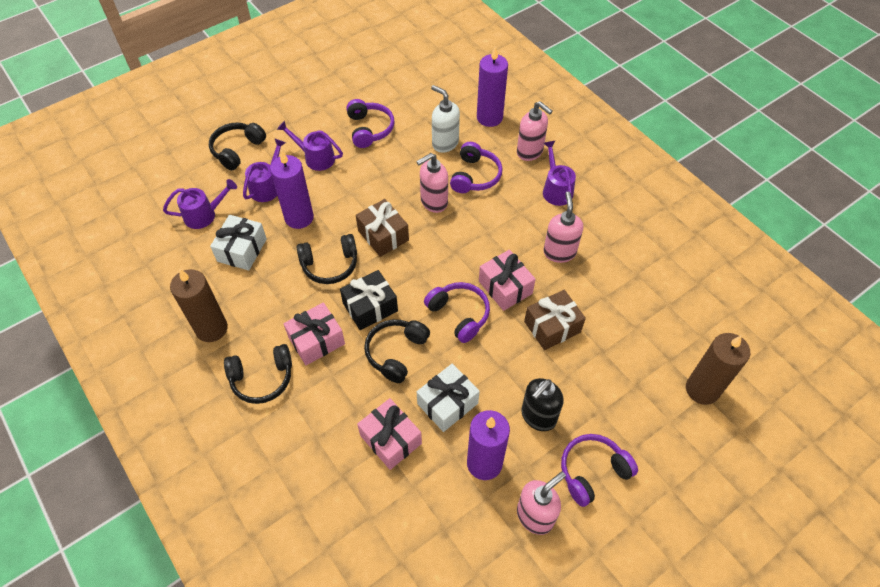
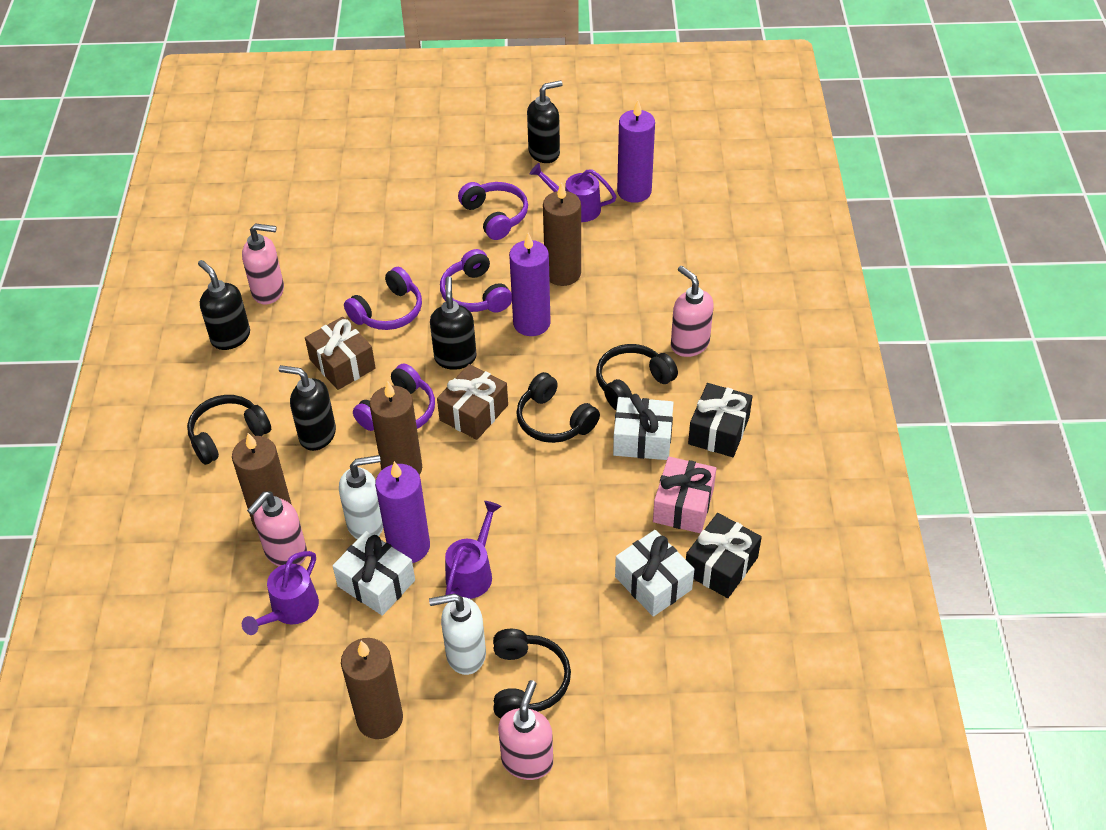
black gift: [340,270,398,330] = 1 -> [686,513,762,598] [688,383,753,457] = 2
black soap dispenser: [521,378,564,431] = 1 -> [198,260,250,350] [279,365,336,451] [430,276,477,370] [527,80,563,163] = 4
brown candle: [170,269,228,342] [686,333,750,405] = 2 -> [232,433,292,530] [341,638,403,739] [370,381,422,475] [543,182,581,286] = 4
pink gift: [284,303,345,365] [357,398,422,470] [479,250,536,311] = 3 -> [653,457,716,533] = 1
purple watering can: [163,179,237,229] [243,139,286,202] [277,121,343,171] [543,141,576,206] = 4 -> [242,551,319,635] [445,501,502,599] [530,163,617,222] = 3
white gift: [210,215,267,270] [417,363,480,432] = 2 -> [333,531,415,616] [613,394,674,460] [615,530,694,617] = 3
white soap dispenser: [431,85,460,153] = 1 -> [339,455,383,540] [429,593,486,675] = 2

